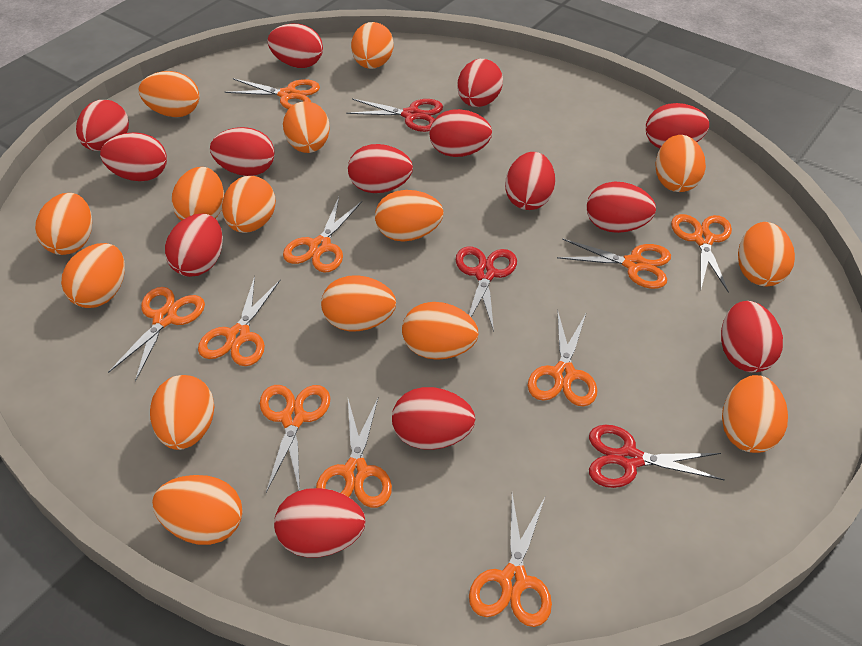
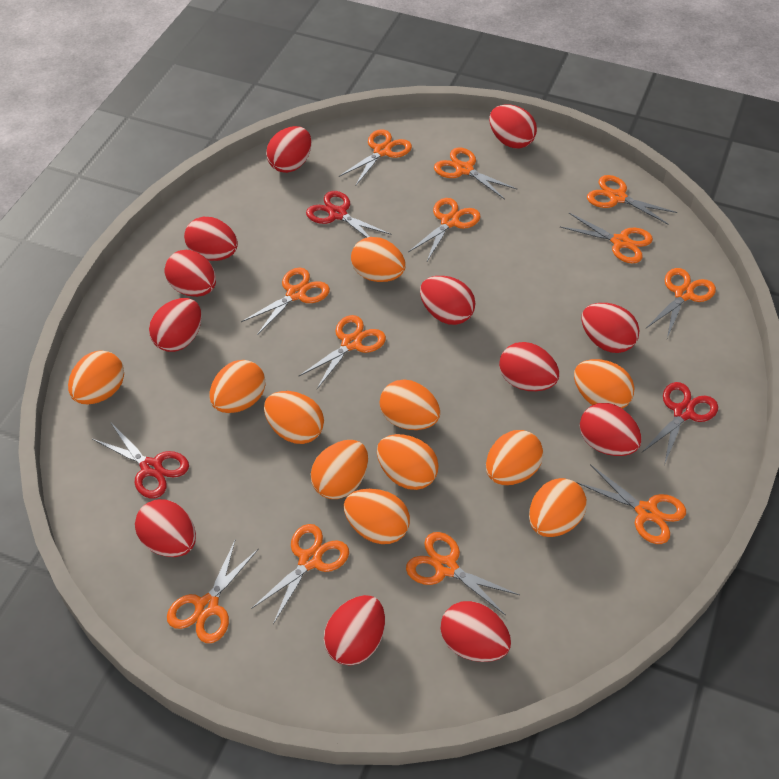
orange egg: [35,193,92,255] [61,243,125,308] [138,71,199,117] [150,375,214,450] [152,475,243,545] [172,167,224,221] [222,176,276,233] [283,101,330,153] [321,275,396,331] [351,22,394,69] [375,190,444,242] [402,302,478,360] [655,135,706,192] [722,375,788,453] [738,222,795,286] = 15 -> [68,350,124,405] [210,360,265,413] [264,391,324,444] [310,440,368,499] [344,489,410,544] [351,237,406,282] [377,434,439,490] [380,379,440,430] [486,430,543,485] [529,478,587,537] [574,359,634,409] = 11
orange scissors: [108,287,205,382] [198,276,280,366] [225,78,320,109] [260,385,330,493] [283,197,362,273] [316,398,392,508] [469,494,552,627] [527,312,598,407] [557,238,671,289] [671,214,732,293] = 10 -> [167,539,258,643] [241,268,330,335] [251,524,349,624] [299,315,386,389] [339,129,412,186] [406,532,520,616] [408,198,481,261] [434,148,517,200] [560,213,653,264] [576,464,686,544] [587,175,677,225] [646,268,716,338] = 12
red egg: [76,100,129,151] [100,132,167,181] [165,214,223,277] [210,127,274,176] [267,24,323,68] [274,488,365,558] [348,144,413,193] [392,387,475,450] [430,109,492,157] [457,59,503,107] [505,152,555,210] [587,182,656,233] [646,103,709,148] [721,301,783,372] = 14 -> [135,499,196,557] [149,298,202,352] [165,250,216,297] [184,217,238,261] [266,126,312,173] [324,595,385,665] [420,276,475,325] [440,601,511,662] [489,104,537,149] [499,342,559,391] [580,403,642,456] [581,303,640,353] = 12

